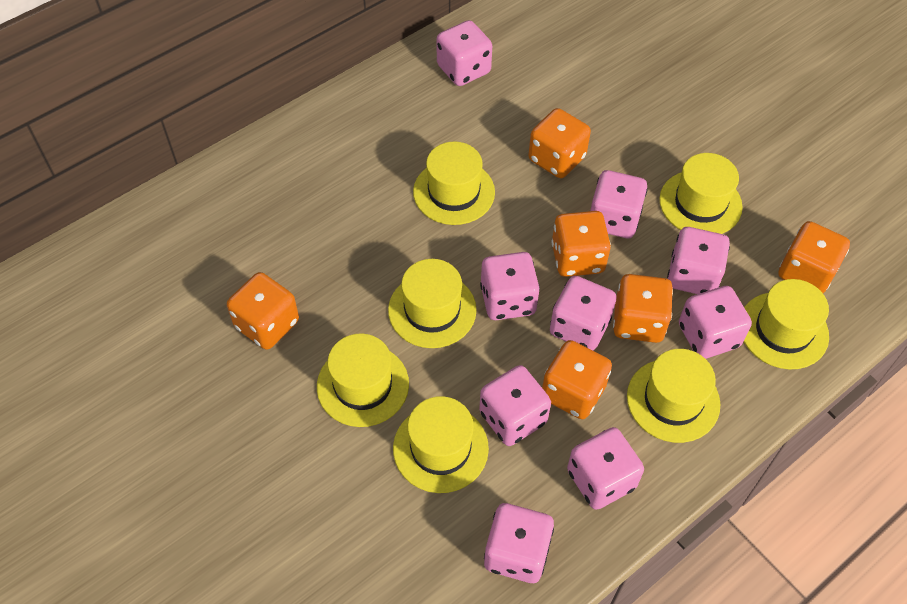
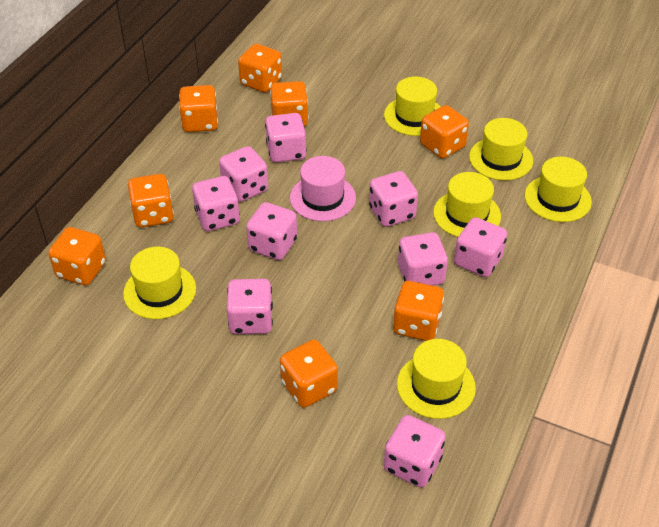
orange dice: [227,272,299,350] [528,108,591,178] [542,340,612,419] [552,211,611,277] [613,274,673,343] [778,221,850,293] = 6 -> [48,227,106,285] [128,174,174,227] [179,85,218,132] [238,44,282,93] [270,81,308,126] [280,340,338,408] [393,281,444,341] [420,105,469,159] = 8
pink hat: none = 0 -> [290,156,356,221] = 1
yellow hat: [317,333,409,427] [388,259,477,348] [393,396,489,493] [413,142,495,225] [627,349,720,443] [659,153,743,234] [744,279,829,369] = 7 -> [123,247,196,319] [384,77,441,136] [397,339,476,419] [433,172,501,237] [469,118,533,181] [525,157,592,222] = 6

